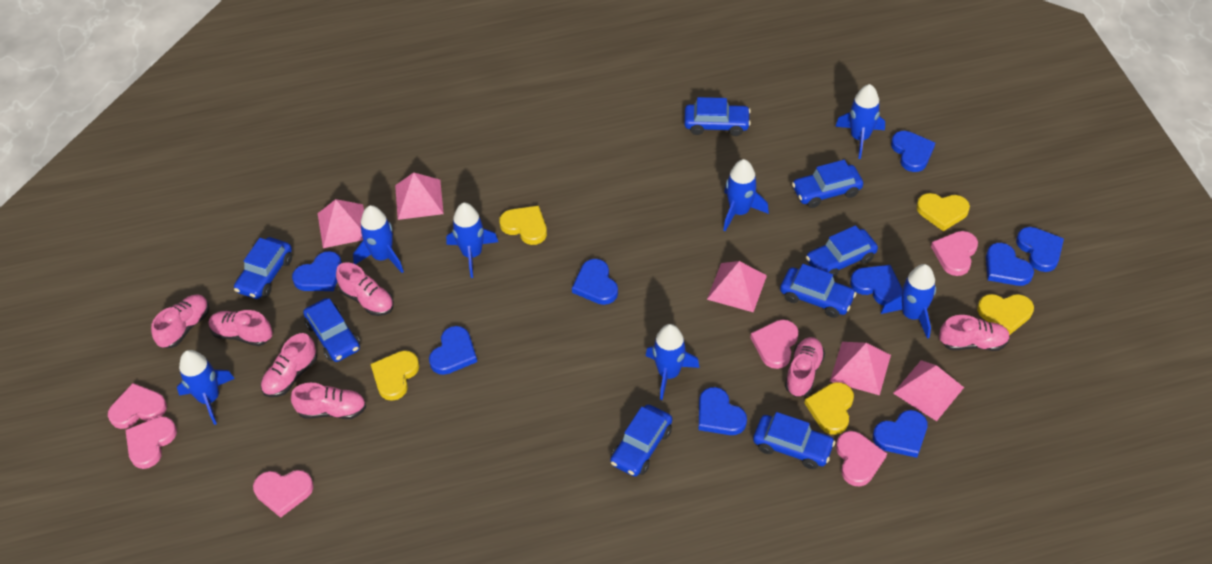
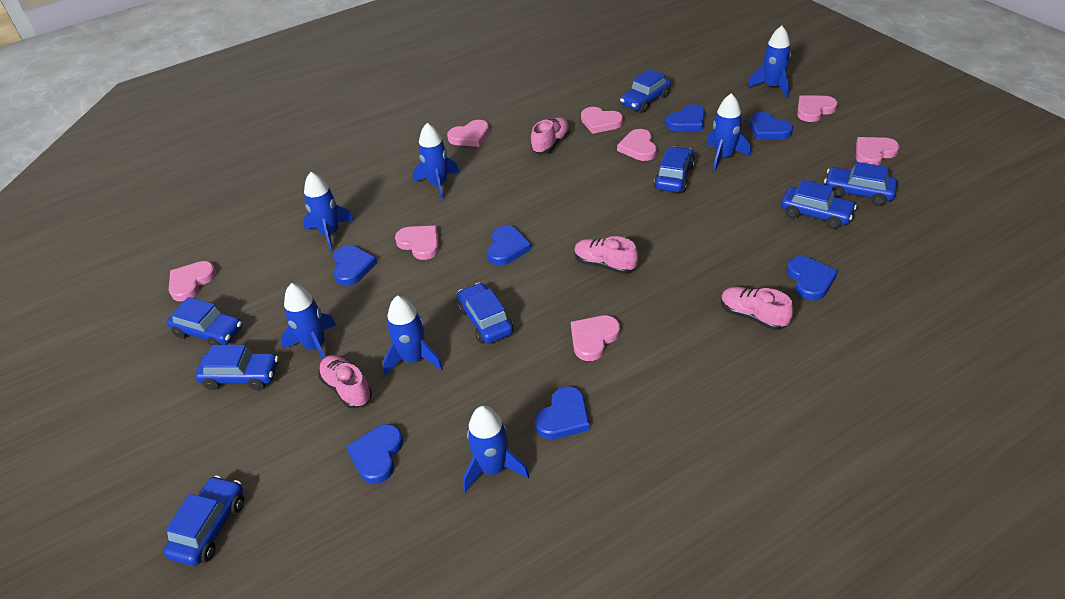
blue heart: [292,251,342,291] [429,326,477,375] [572,259,618,305] [699,387,747,435] [850,265,902,306] [873,410,928,458] [891,131,935,172] [986,243,1034,286] [1016,227,1064,272] = 9 -> [333,245,377,286] [346,424,403,484] [487,225,532,265] [535,386,590,439] [665,104,705,131] [750,112,793,139] [787,256,838,300] = 7
pink heart: [108,383,167,429] [125,416,177,469] [253,470,314,518] [750,320,798,369] [836,431,887,486] [931,231,978,276] = 6 -> [169,261,216,302] [395,226,439,260] [447,120,490,147] [571,316,620,361] [581,107,623,134] [617,129,657,161] [797,95,838,122] [856,137,900,165] = 8
pink pyramid: [318,199,364,248] [395,172,444,220] [707,261,767,312] [830,342,891,395] [893,360,964,421] = 5 -> none = 0
pink shoe: [151,294,209,348] [209,310,273,346] [261,333,317,397] [291,383,366,419] [336,263,394,316] [785,337,825,397] [939,315,1010,351] = 7 -> [318,355,372,409] [531,117,570,154] [574,236,638,274] [721,287,794,330] = 4
yellow heart: [371,351,419,401] [499,206,547,245] [804,382,854,435] [916,193,970,231] [977,294,1034,335] = 5 -> none = 0

